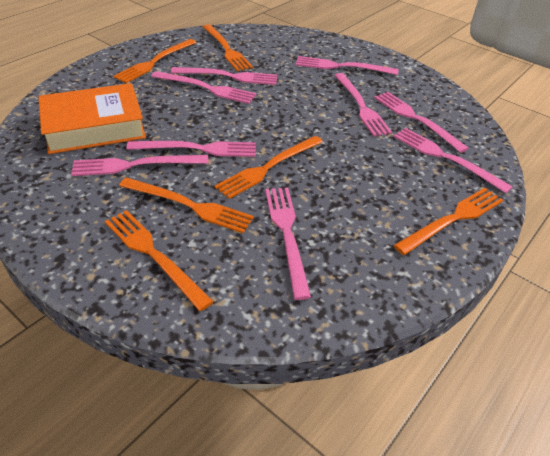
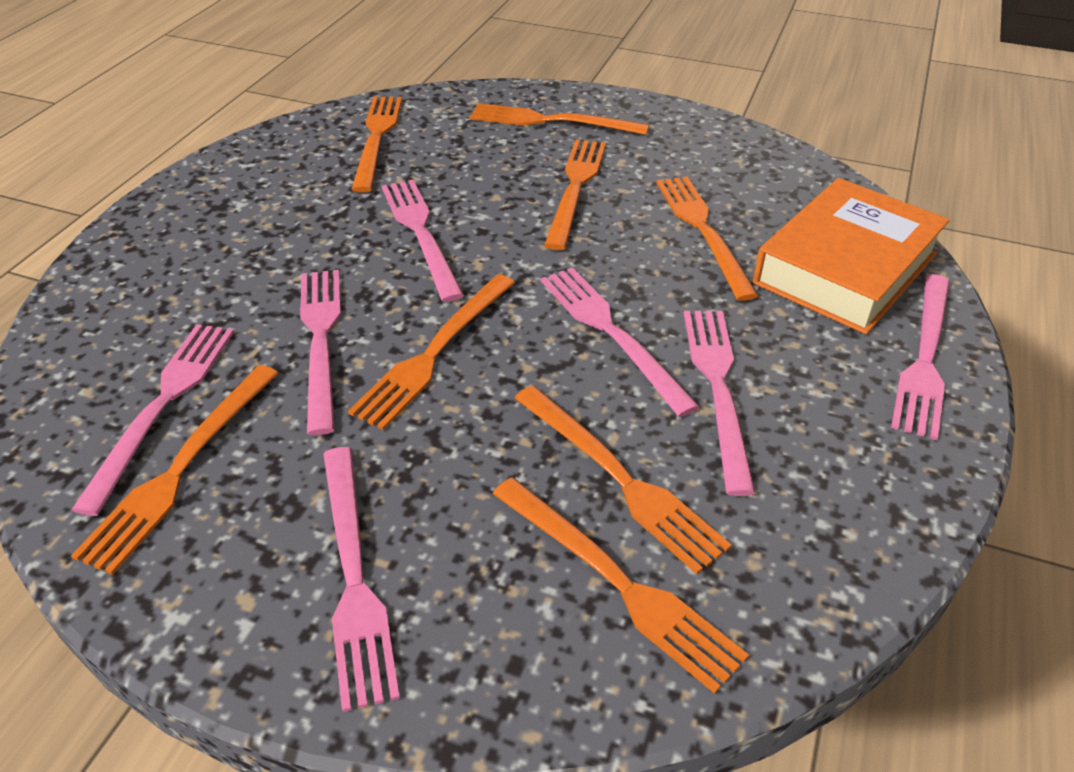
orange fork: [105,210,214,311] [113,39,197,83] [119,177,254,233] [203,24,253,71] [215,136,323,199] [394,188,503,255] = 6 -> [71,365,278,575] [348,274,515,430] [351,96,402,193] [470,103,649,135] [492,477,749,694] [515,386,732,574] [544,139,606,250] [656,176,758,301] = 8
pink fork: [71,155,209,176] [126,141,256,157] [151,71,256,104] [171,67,278,85] [265,188,311,300] [296,56,398,75] [334,73,392,137] [374,92,469,153] [394,128,513,193] = 9 -> [71,324,234,516] [300,270,341,435] [323,447,400,712] [382,180,464,302] [541,267,700,417] [684,311,755,496] [891,274,950,440] = 7

